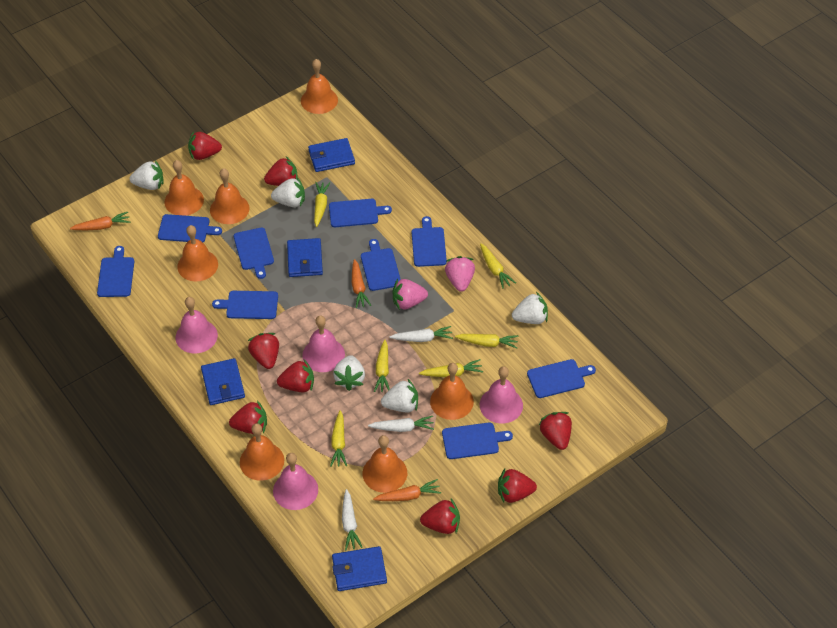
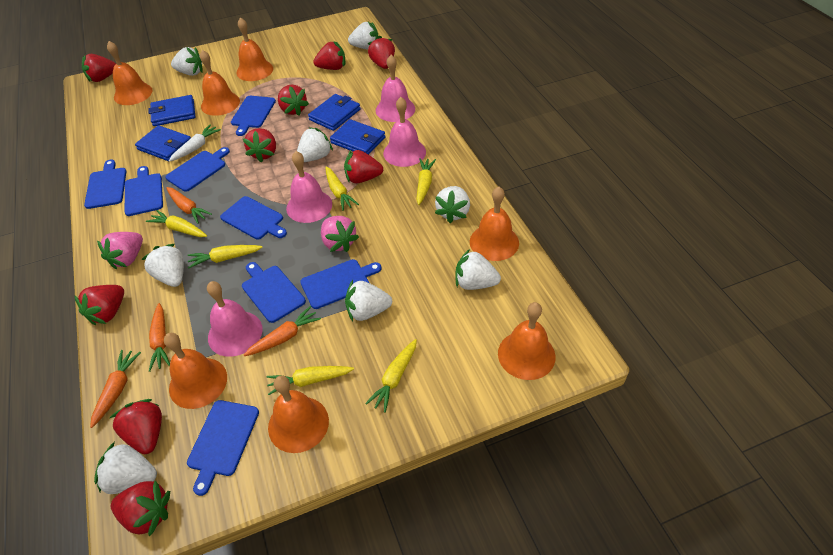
blue cutting board: [97,246,134,297] [158,214,222,242] [212,291,278,319] [234,227,274,279] [329,199,392,227] [361,239,401,291] [412,216,447,267] [442,422,513,459] [527,359,596,398] = 9 -> [84,160,127,209] [125,166,163,216] [166,147,230,192] [187,400,259,496] [220,196,287,240] [231,96,276,136] [242,262,306,323] [300,259,382,309] = 8
orange carrot: [70,212,130,230] [352,259,371,308] [373,479,441,501] = 3 -> [90,350,141,428] [149,303,170,372] [166,187,212,224] [244,306,321,356] = 4
red strawberry: [188,131,222,160] [229,400,267,434] [248,333,279,369] [264,157,297,186] [277,359,314,392] [420,499,460,534] [498,469,537,503] [539,412,572,450] = 8 -> [74,285,124,325] [82,54,116,82] [110,399,162,454] [111,481,170,537] [243,128,276,162] [278,85,309,116] [313,41,345,70] [344,149,383,184] [368,36,395,69] = 9
white carrot: [342,489,363,550] [368,416,434,432] [389,326,453,342] = 3 -> [169,124,221,162] = 1
white strawberry: [130,160,163,190] [271,177,305,207] [333,355,365,391] [381,379,418,412] [512,292,548,324] = 5 -> [94,442,157,494] [141,244,184,287] [171,47,203,76] [297,127,333,162] [345,280,392,321] [348,22,378,50] [435,186,470,223] [455,249,501,290] = 8

